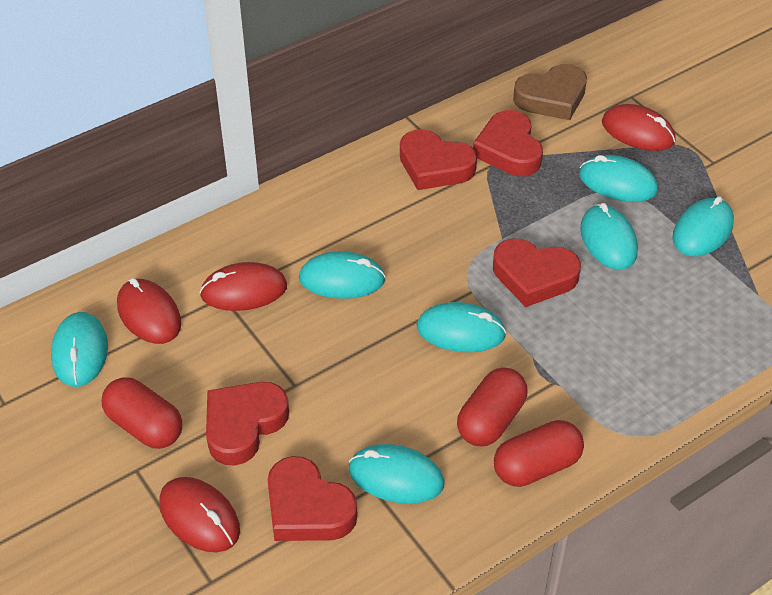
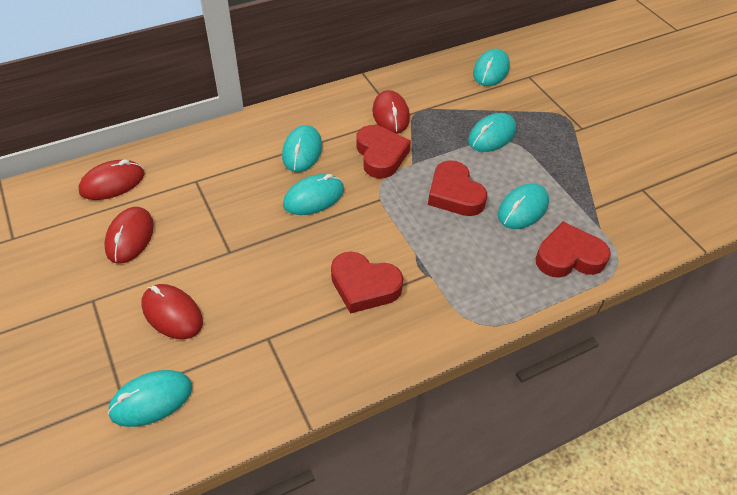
brown heart: [513,64,587,120] = 1 -> none = 0
red capsule: [102,377,182,449] [457,367,527,446] [494,420,584,487] = 3 -> none = 0
red heart: [206,382,289,466] [268,456,358,541] [400,129,477,190] [473,110,543,176] [493,239,581,307] = 5 -> [331,252,403,314] [356,125,411,178] [428,160,487,216] [536,222,611,278] = 4
turquoise mouse: [51,312,108,387] [299,251,386,299] [349,444,444,504] [417,302,506,352] [579,155,658,202] [580,203,638,270] [672,196,734,256] = 7 -> [108,370,192,427] [282,125,322,172] [283,174,344,215] [468,113,516,152] [473,48,510,86] [498,183,549,229] = 6

